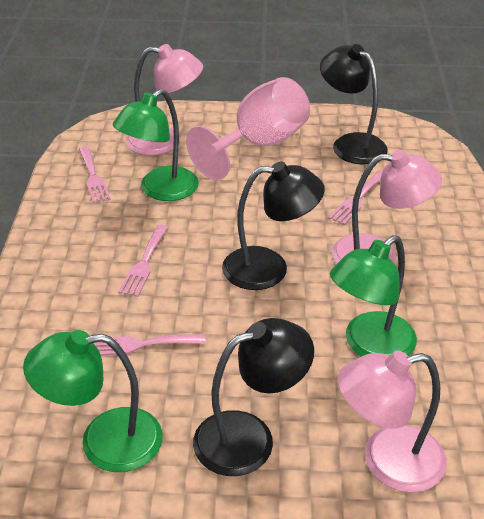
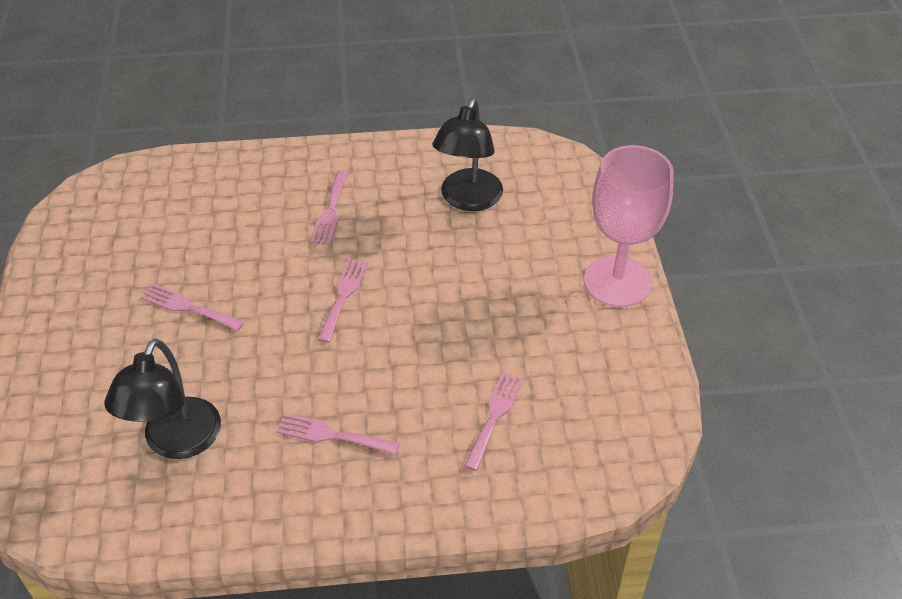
black lamp: [193,318,314,476] [222,161,325,290] [320,44,388,164] = 3 -> [104,339,221,459] [432,98,503,211] = 2
green lamp: [23,330,163,472] [113,89,199,201] [330,235,417,357] = 3 -> none = 0
pink fork: [79,146,111,203] [93,334,206,356] [118,225,168,297] [328,170,383,225] = 4 -> [141,284,244,331] [276,413,400,456] [311,170,349,245] [317,258,368,343] [464,371,524,471] = 5
pink lamp: [126,44,203,156] [332,150,442,263] [337,351,447,493] = 3 -> none = 0

